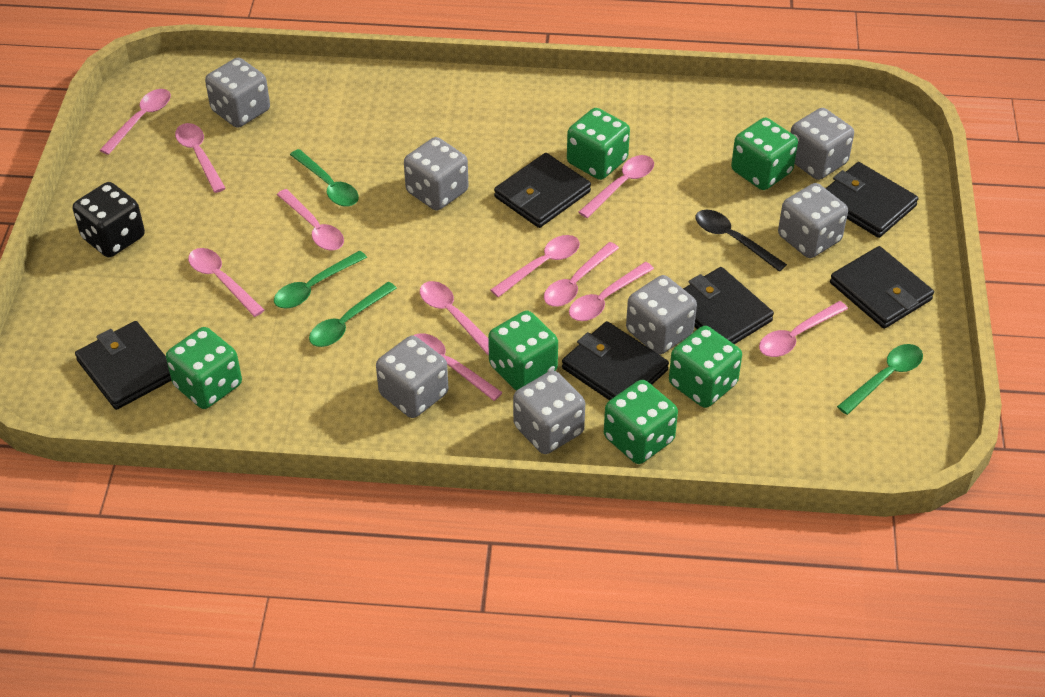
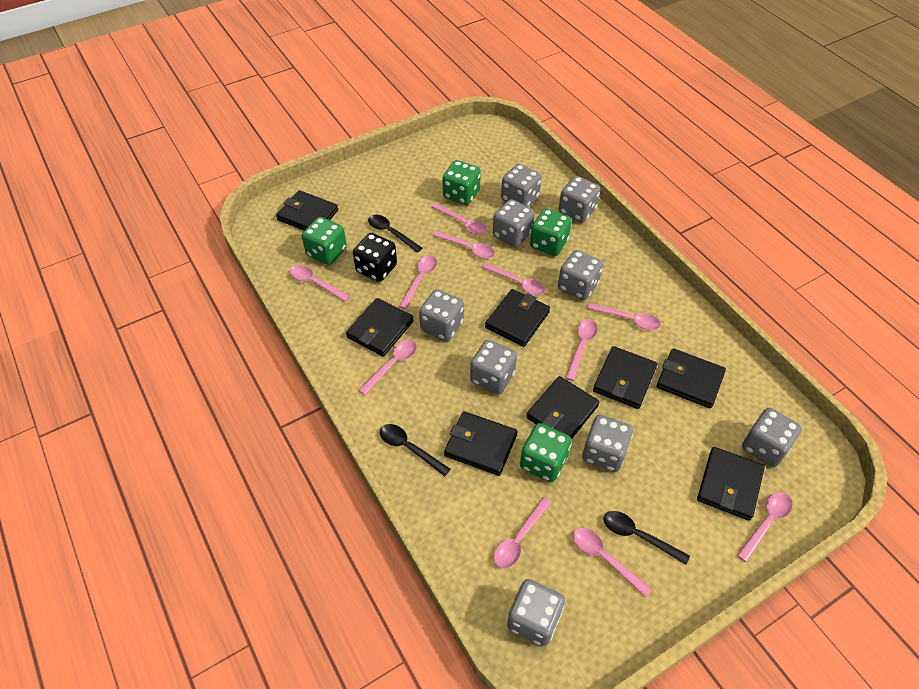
black spoon: [695,210,787,272] = 1 -> [368,215,422,253] [380,424,451,476] [603,511,690,565] = 3
black wallet: [75,321,172,410] [494,153,591,228] [562,321,669,401] [683,267,774,344] [825,162,918,238] [830,246,934,329] = 6 -> [276,190,338,231] [346,298,414,357] [444,411,517,476] [485,289,550,347] [526,376,599,440] [593,346,657,409] [657,348,726,408] [697,447,765,521] = 8
green dice: [166,327,242,409] [488,311,558,391] [567,108,630,180] [604,380,678,464] [669,326,742,408] [731,118,798,190] = 6 -> [302,217,347,265] [442,160,481,205] [520,423,572,482] [530,208,572,256] = 4
green spoon: [274,251,367,308] [290,149,359,207] [309,282,397,347] [837,344,923,415] = 4 -> none = 0
grey dice: [205,58,270,128] [376,336,448,418] [404,137,469,211] [513,371,585,454] [626,275,697,355] [778,183,848,258] [790,108,854,180] = 7 -> [419,289,464,341] [470,340,517,394] [493,199,535,247] [501,164,542,207] [507,579,565,646] [558,250,603,300] [559,176,600,223] [582,415,633,472] [742,408,802,467] = 9

